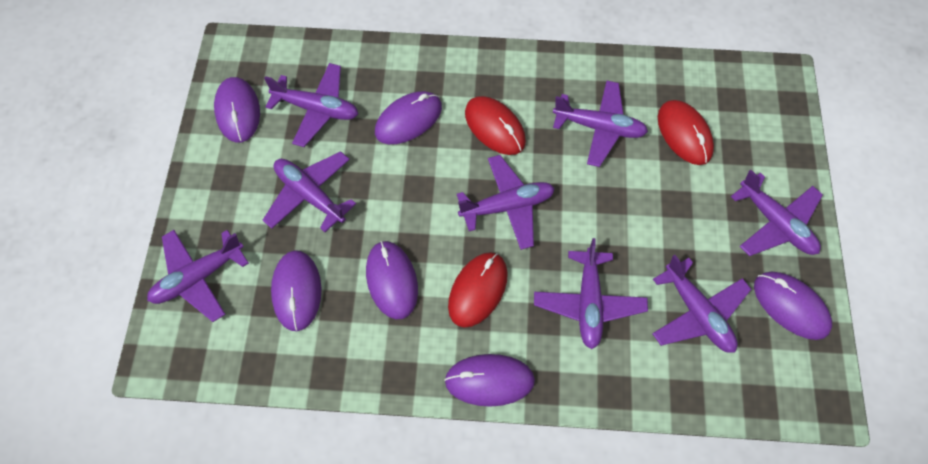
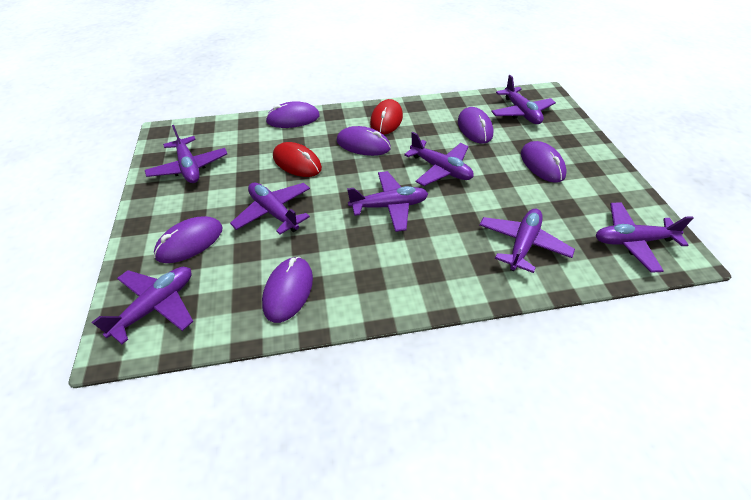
red mouse: [448,252,508,327] [465,96,526,155] [658,100,714,165] = 3 -> [273,142,322,177] [370,99,403,135] = 2

